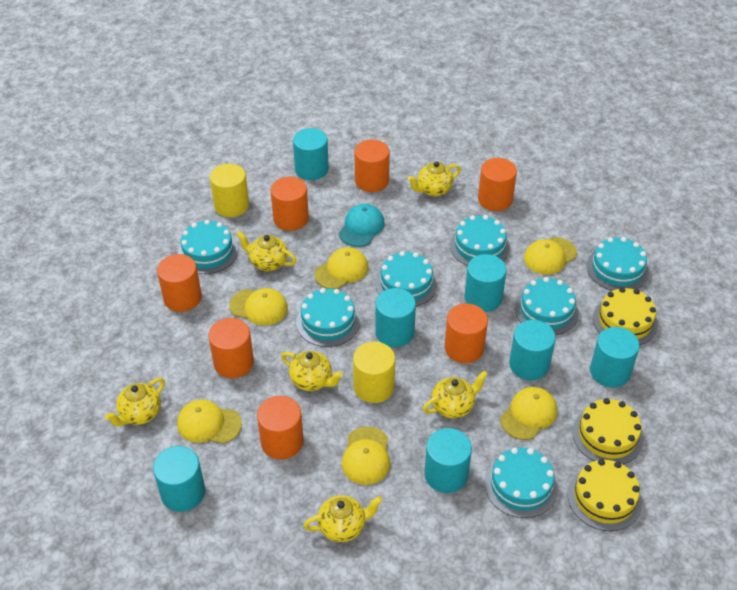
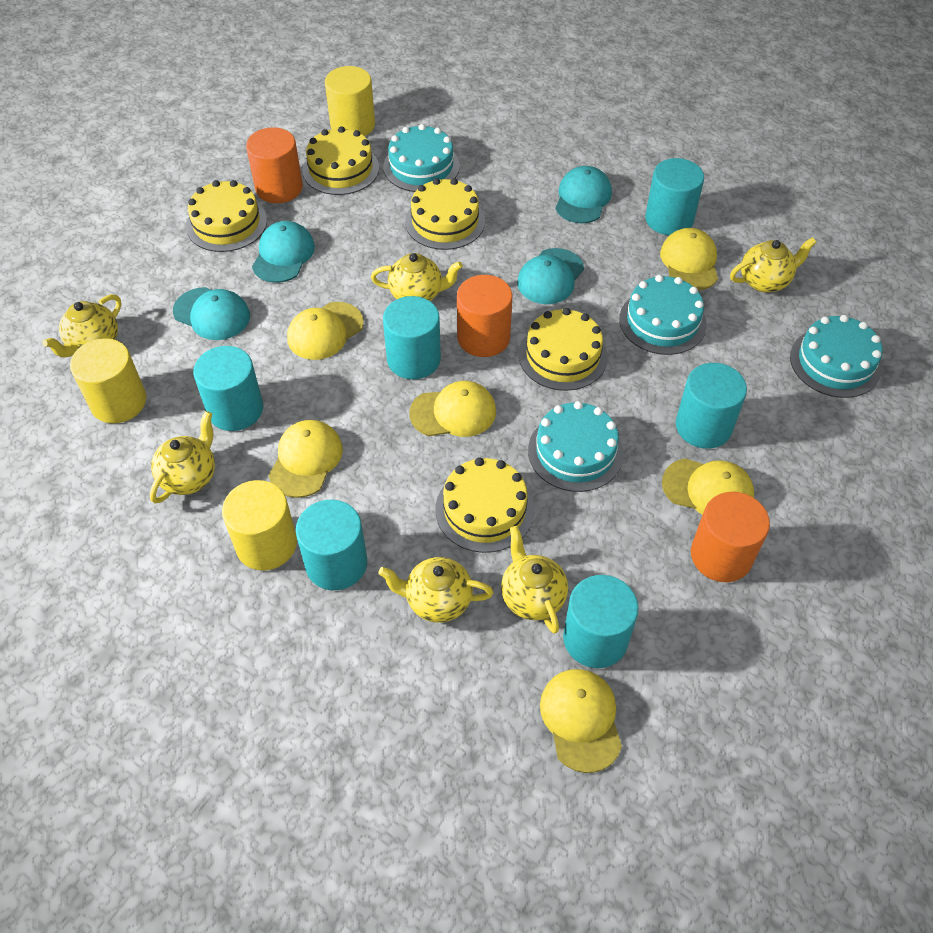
orange cylinder: [157,254,202,312] [208,318,254,378] [257,396,304,459] [271,177,309,231] [355,140,390,192] [444,303,488,363] [478,158,517,211] = 7 -> [246,127,303,203] [457,275,512,357] [691,492,770,582] = 3
turquoise cake: [178,220,238,274] [296,288,360,347] [375,251,437,306] [450,215,510,266] [485,447,558,518] [515,277,579,335] [587,237,649,291] = 7 -> [383,124,460,192] [528,401,623,492] [619,275,707,355] [790,315,883,398] = 4
turquoise cap: [339,204,385,247] = 1 -> [173,287,250,340] [252,221,315,283] [517,248,584,304] [555,166,612,223] = 4
turquoise cylinder: [153,446,205,512] [293,128,329,180] [375,288,416,347] [424,428,472,493] [464,254,507,312] [509,320,556,380] [590,327,640,388] = 7 -> [193,346,263,431] [296,500,367,590] [383,296,441,379] [563,575,639,668] [645,158,704,235] [676,363,747,449] = 6
yellow cake: [568,459,642,531] [572,398,644,464] [593,287,658,345] = 3 -> [186,180,267,252] [302,126,379,195] [405,178,485,250] [436,457,534,553] [519,308,608,391] = 5
yellow cylinder: [210,164,249,217] [353,342,395,403] = 2 -> [70,338,146,423] [222,480,297,571] [325,66,375,136] = 3

